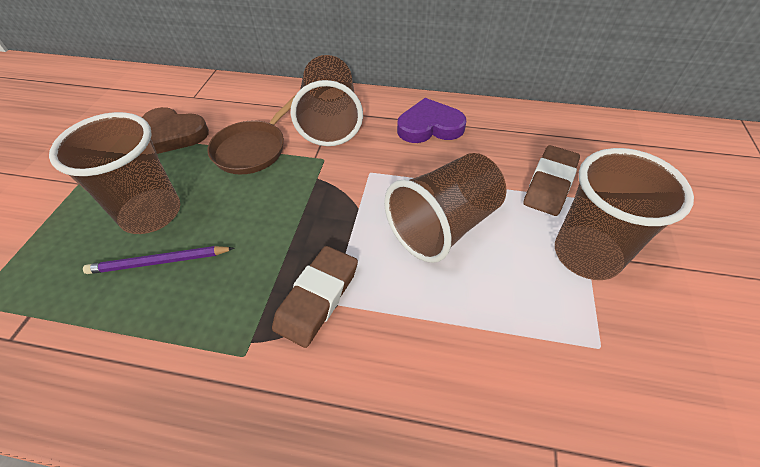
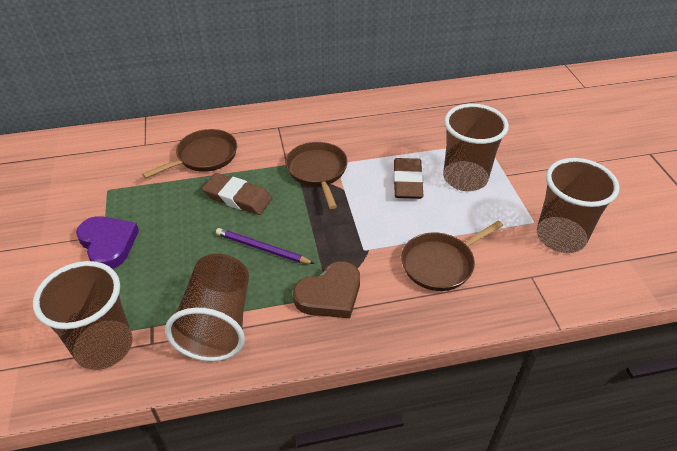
brown pan: [207,95,296,174] = 1 -> [142,129,237,178] [285,142,348,209] [401,221,503,291] = 3

